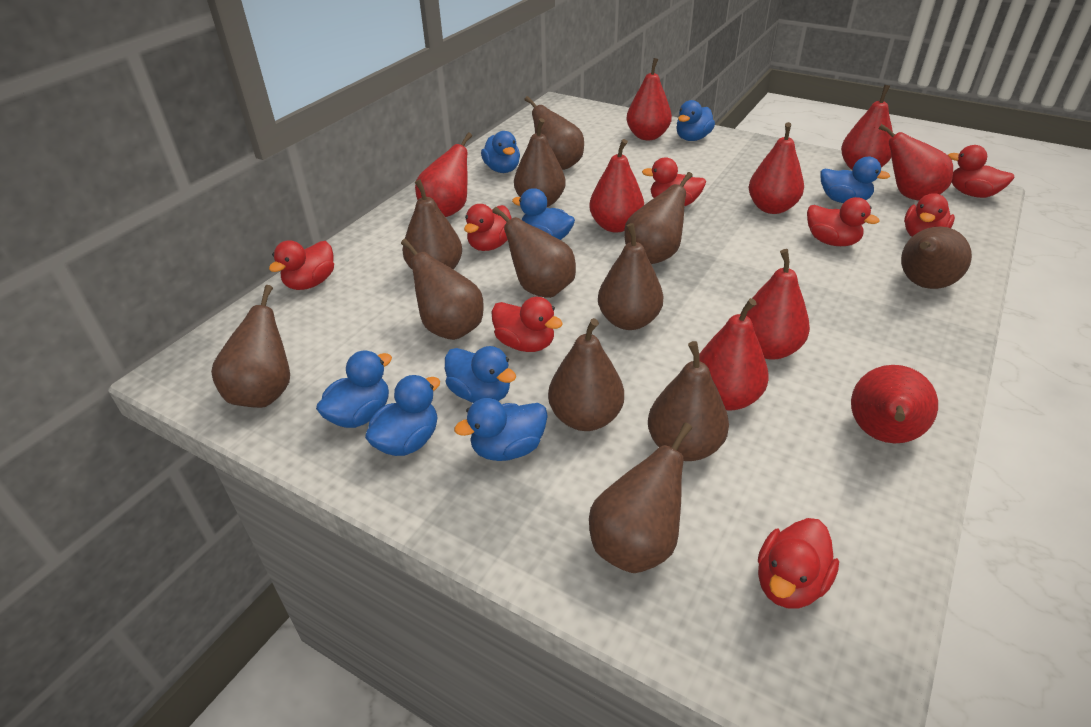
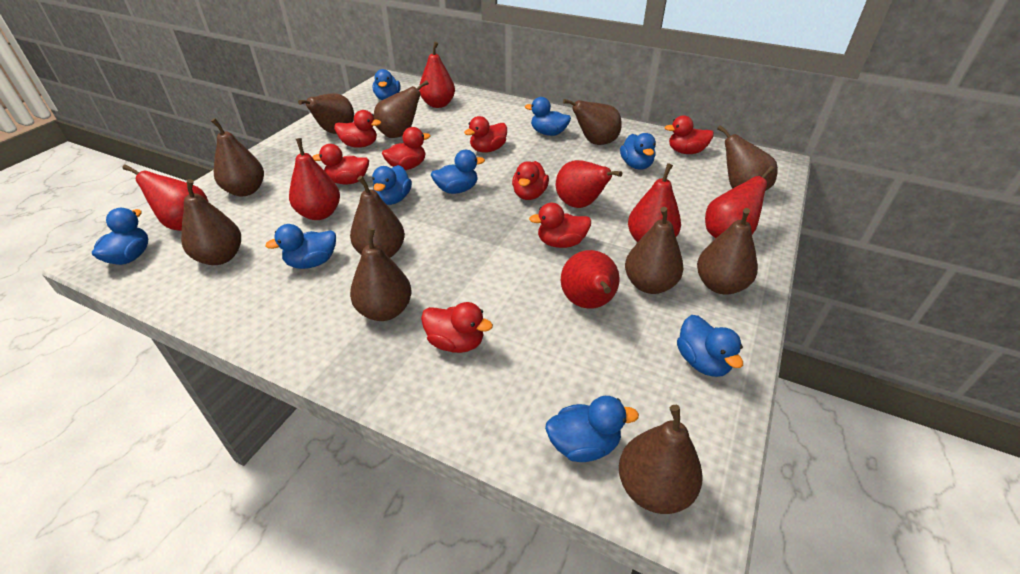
blue duck: [316,350,392,428] [365,375,440,456] [445,346,516,403] [454,398,548,461] [481,131,520,173] [512,188,575,240] [676,100,715,141] [820,157,890,203] = 8 -> [92,208,148,265] [265,224,336,269] [372,165,412,205] [373,69,400,100] [431,150,485,194] [525,97,571,136] [545,396,639,462] [620,133,656,169] [677,315,743,377] = 9
brown pear: [211,285,290,408] [401,239,484,340] [402,179,462,269] [492,207,576,298] [514,118,566,207] [524,96,584,170] [548,318,624,431] [589,422,692,573] [598,223,664,330] [624,172,693,264] [648,341,729,461] [901,227,972,289] = 12 -> [181,179,241,265] [211,118,264,196] [298,93,354,134] [350,176,405,258] [350,228,412,321] [374,80,429,138] [563,99,622,145] [619,405,703,514] [625,207,683,294] [697,208,758,295] [717,125,778,191] = 11
red pear: [415,133,472,217] [589,139,644,233] [627,58,672,140] [699,298,769,411] [746,249,810,360] [749,122,804,214] [841,85,893,170] [851,365,938,443] [878,124,953,201] = 9 -> [122,164,208,231] [289,138,340,220] [419,42,455,108] [556,160,622,208] [561,250,620,309] [628,163,681,242] [705,166,774,238] = 7

